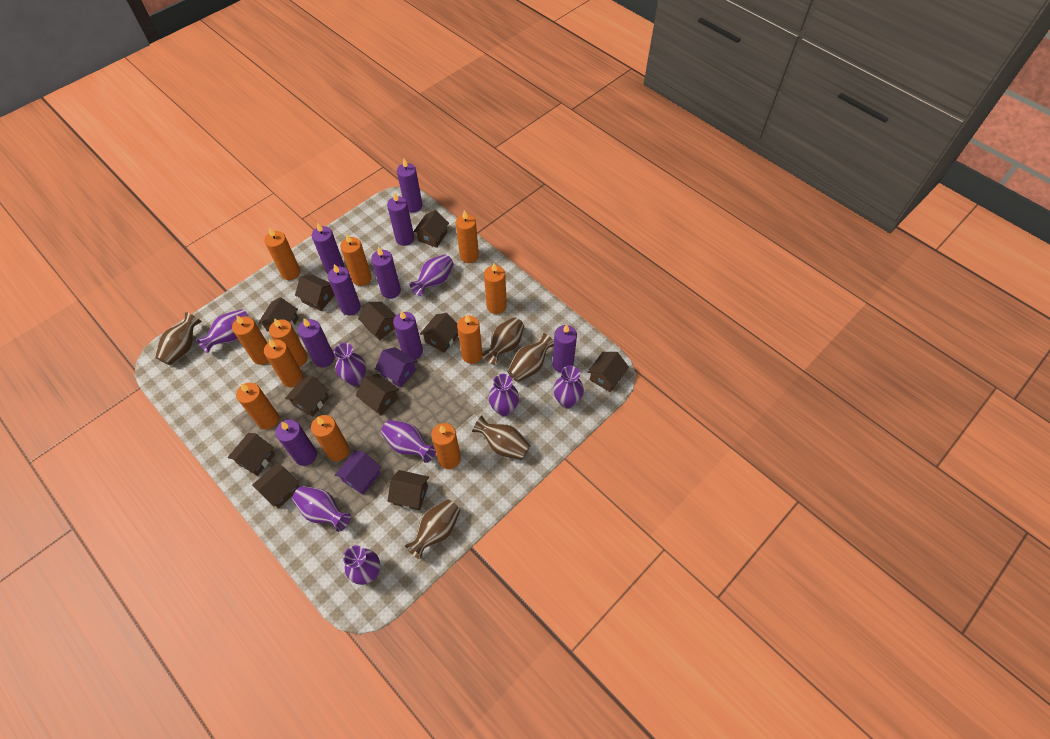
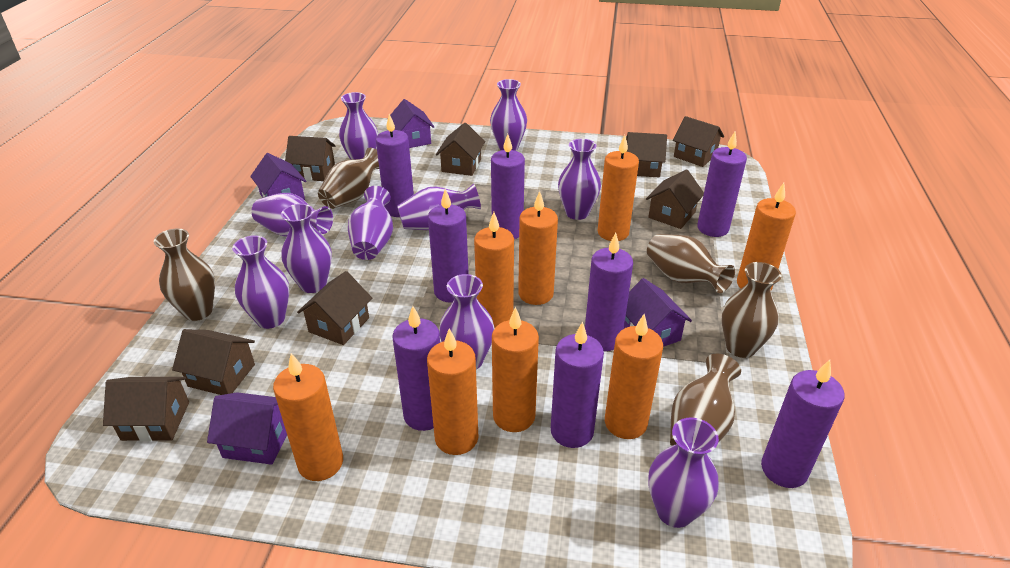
brown house: [227,433,275,476] [252,463,299,509] [258,297,298,332] [285,375,329,417] [295,275,335,311] [356,374,399,415] [358,302,396,340] [388,470,429,511] [413,210,449,248] [420,313,458,353] [587,352,629,392] = 11 -> [103,377,189,442] [172,329,255,395] [285,136,335,181] [297,271,372,345] [436,123,485,176] [626,132,667,177] [646,169,704,229] [673,116,724,167] = 8
orange candle: [232,315,269,365] [236,382,279,430] [264,339,303,387] [265,227,301,280] [269,318,308,367] [311,415,349,461] [340,234,372,286] [431,423,461,469] [456,210,479,263] [457,315,482,364] [484,263,507,314] = 11 -> [273,353,343,481] [427,329,478,455] [474,212,514,328] [492,307,539,432] [518,191,558,305] [598,135,639,241] [605,314,663,439] [737,183,796,290] = 8
purple candle: [276,420,317,466] [298,318,334,368] [312,222,344,273] [328,264,361,315] [371,247,401,299] [387,192,414,246] [393,310,423,360] [397,159,422,212] [553,324,577,373] = 9 -> [376,114,414,217] [392,306,440,431] [428,189,469,303] [491,134,525,239] [551,321,604,448] [585,233,633,351] [697,132,747,237] [761,360,845,488] = 8
purple house: [335,450,381,495] [375,347,417,388] = 2 -> [207,392,287,465] [250,153,306,200] [387,99,434,148] [624,278,692,347] = 4
purple vase: [196,309,250,353] [292,486,351,532] [334,343,366,386] [343,545,380,585] [381,420,436,463] [410,254,454,296] [489,374,519,416] [553,366,584,408] = 8 -> [232,236,289,329] [252,193,333,237] [281,204,332,293] [339,92,378,160] [348,186,393,260] [397,183,481,230] [439,274,495,369] [490,79,527,151] [558,139,601,220] [649,418,719,528] = 10

